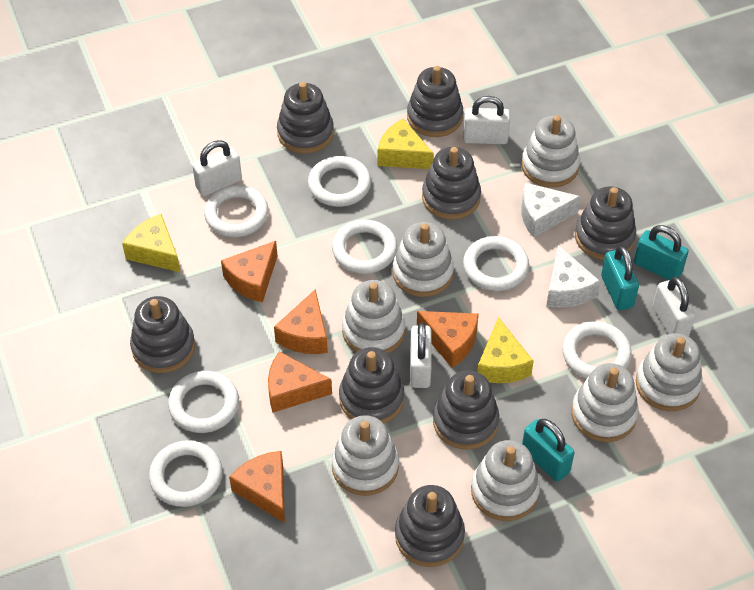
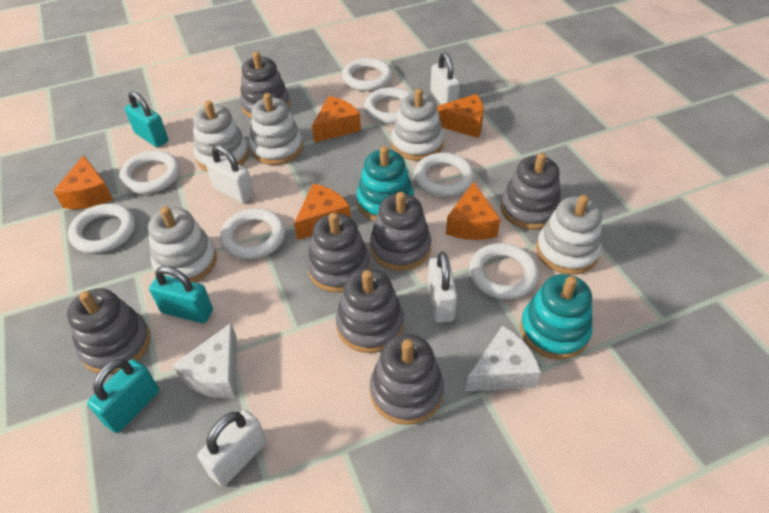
grey stacking toy: [130,296,195,373] [277,82,334,154] [339,347,404,424] [395,485,465,567] [407,66,463,137] [422,147,481,220] [433,370,499,450] [575,186,636,260] = 8 -> [67,288,151,374] [240,51,290,118] [307,213,370,293] [336,269,404,353] [370,192,431,271] [370,334,444,425] [501,153,561,230] = 7
turquoise stacking toy: none = 0 -> [356,146,414,221] [520,274,592,360] = 2
white stacking toy: [331,415,399,496] [342,280,405,353] [393,222,454,297] [471,440,540,521] [521,115,580,188] [571,363,639,442] [636,333,703,411] = 7 -> [148,206,217,283] [193,101,249,172] [249,93,303,165] [391,88,444,161] [536,195,602,275] = 5
yellow cheese: [122,214,180,272] [378,119,434,169] [477,317,534,383] = 3 -> none = 0

